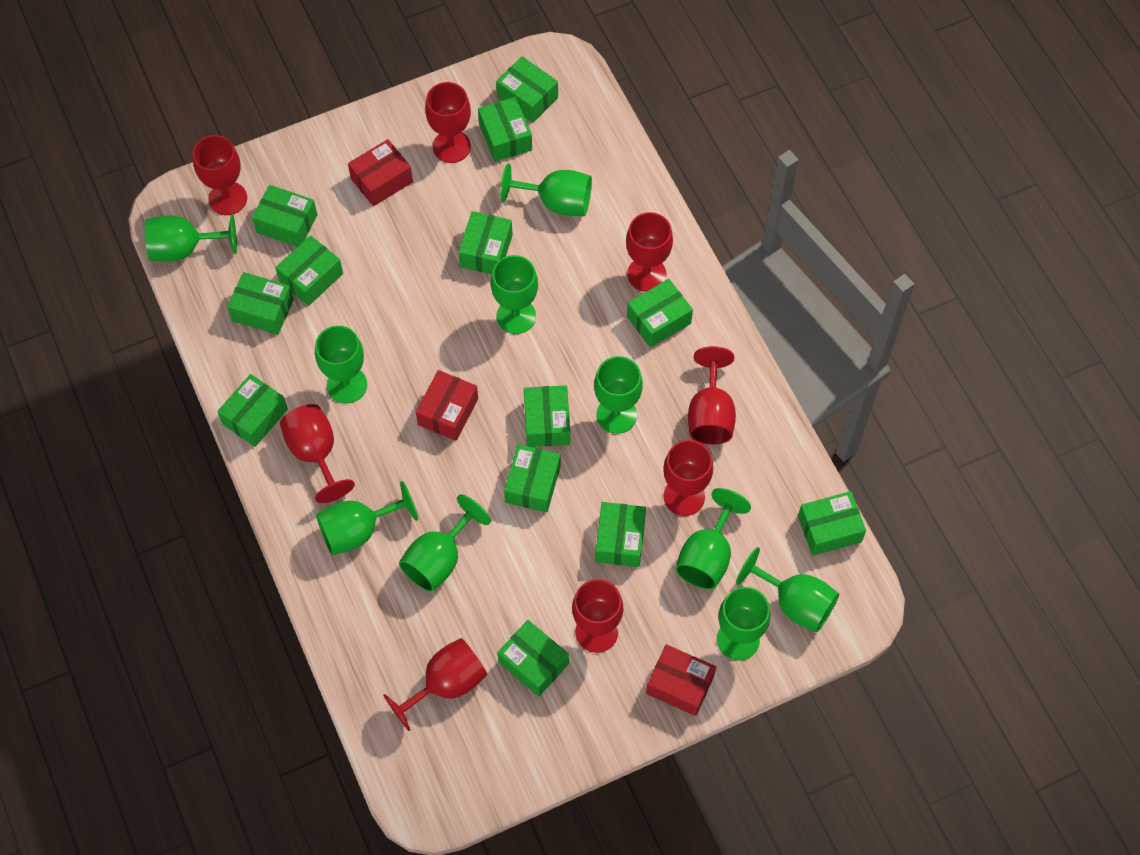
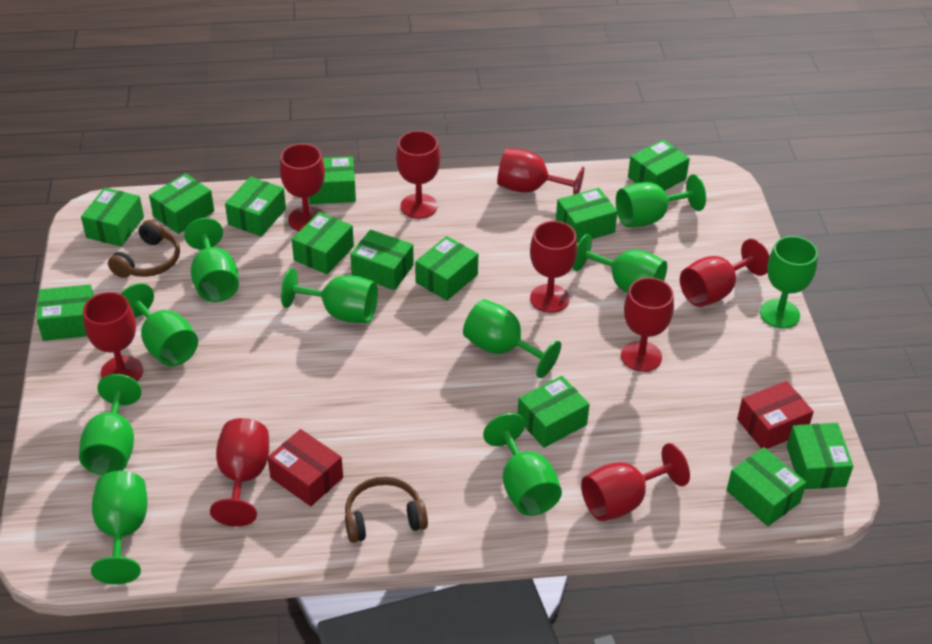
brown headphones: none = 0 -> [108,220,180,278] [345,477,428,543] = 2
red box: [348,139,413,206] [416,370,478,441] [646,644,716,716] = 3 -> [267,429,343,506] [737,381,814,449] = 2
red goblet: [193,135,247,215] [280,404,355,503] [383,638,487,731] [425,82,471,163] [572,579,623,653] [626,212,673,292] [663,440,713,516] [688,346,736,445] = 8 -> [83,292,143,381] [210,418,269,527] [280,144,325,231] [396,131,440,219] [497,148,584,195] [530,221,577,313] [581,443,690,521] [621,277,674,372] [680,239,769,307] = 9

